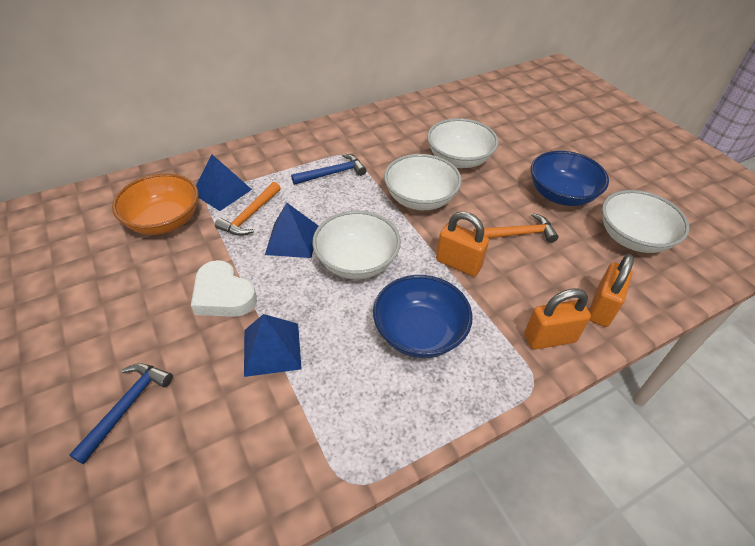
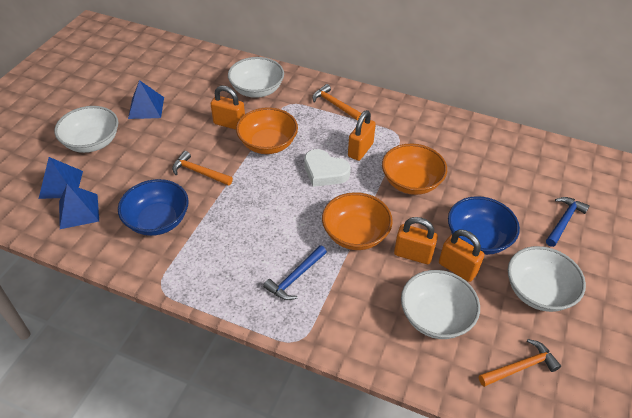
orange bowl: [112,173,198,235] = 1 -> [236,107,298,154] [322,192,393,250] [382,144,447,195] = 3
orange hammer: [215,182,281,236] [473,213,559,243] = 2 -> [172,151,233,186] [312,84,362,120] [479,339,561,387] = 3
orange padlock: [436,211,489,276] [525,289,591,349] [589,254,634,327] = 3 -> [211,86,245,130] [348,110,376,161] [394,217,438,264] [439,230,484,282] = 4

